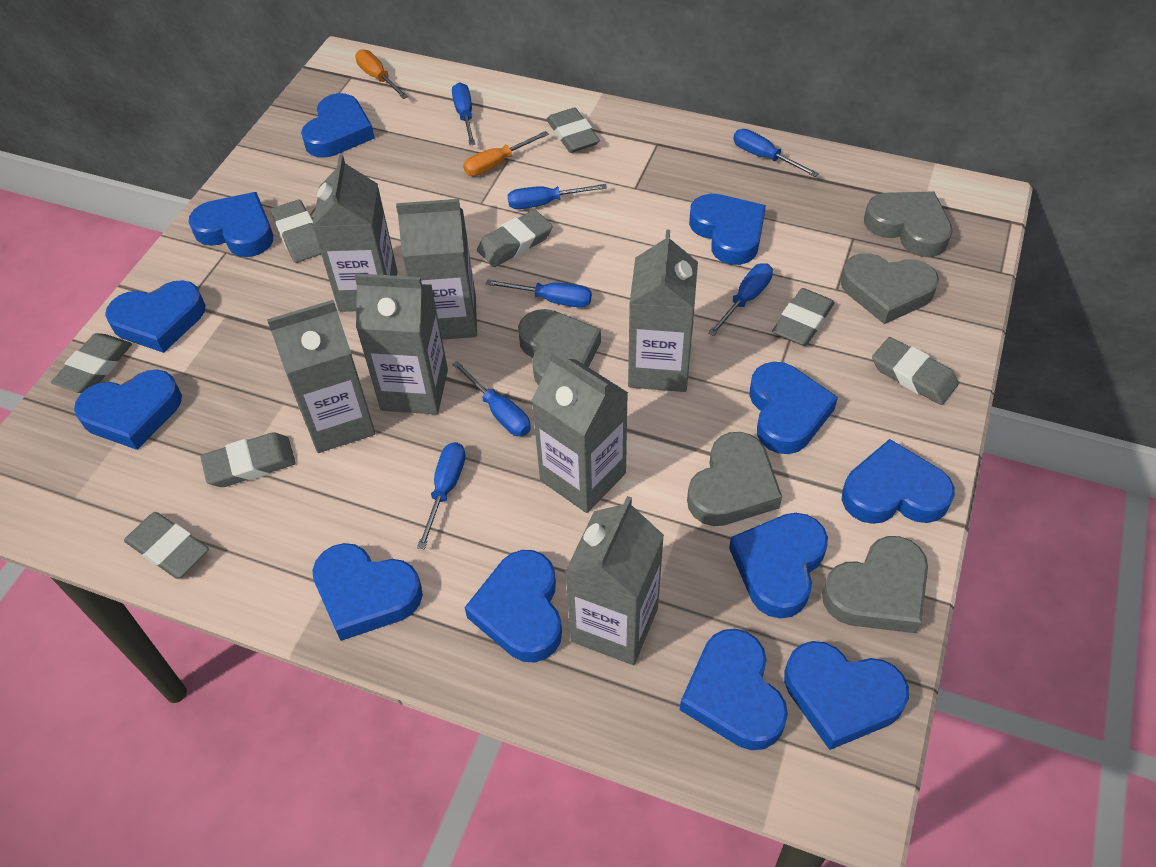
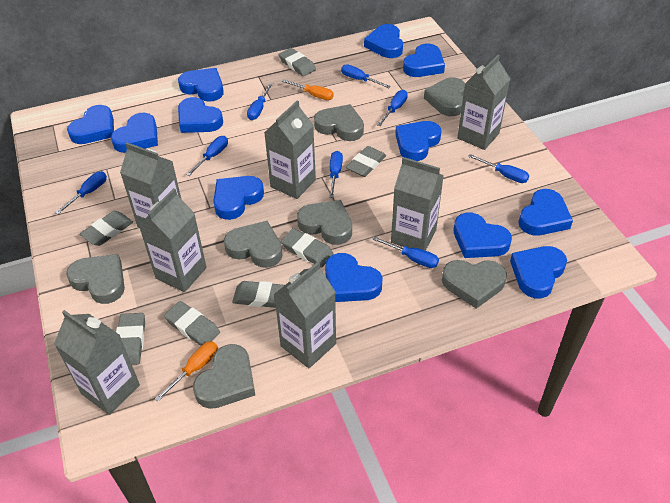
blue screwdriver: [417,442,466,550] [452,82,475,145] [452,361,531,436] [486,279,592,308] [508,184,607,209] [708,263,773,336] [733,129,819,177] = 7 -> [55,171,107,214] [186,136,228,176] [247,83,273,120] [329,151,343,198] [341,65,391,88] [372,237,439,268] [377,90,408,126] [468,154,529,183] = 8
grey eraser: [51,333,132,393] [124,512,209,579] [201,432,296,487] [271,199,321,263] [477,210,553,267] [546,108,600,153] [772,288,835,346] [872,337,959,405] = 8 -> [80,211,133,246] [116,313,145,365] [164,301,220,346] [232,281,285,308] [278,48,316,76] [281,228,334,267] [346,146,386,177] = 7
grey heart: [518,309,601,385] [687,432,782,526] [822,536,928,633] [841,253,939,324] [864,191,952,257] = 5 -> [66,254,125,304] [193,344,255,409] [224,221,283,268] [297,200,352,245] [314,104,364,141] [424,77,465,116] [442,260,507,309] = 7

